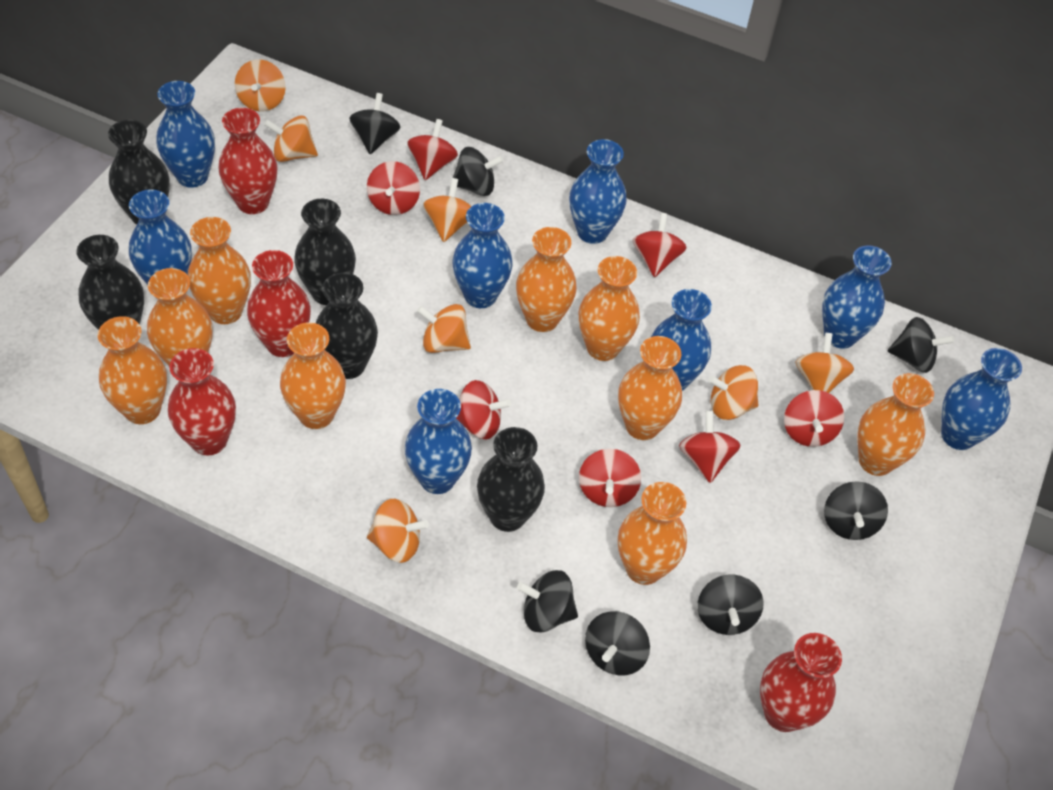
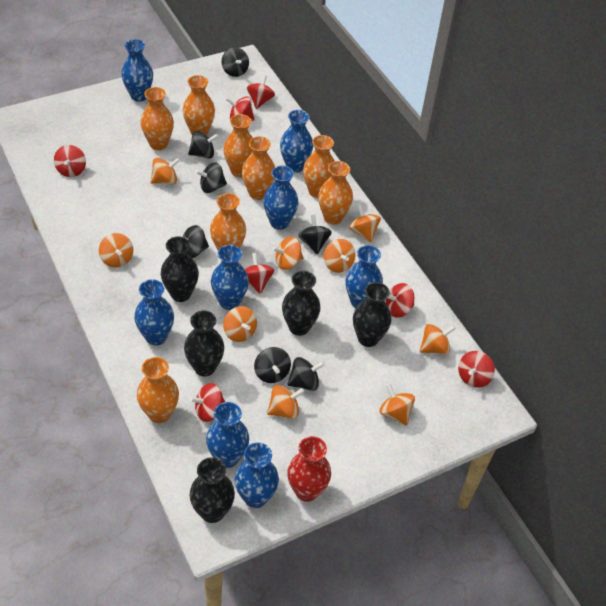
orange spinning top: [235,59,286,112] [264,115,318,162] [367,499,429,563] [417,304,471,353] [423,178,472,242] [708,365,758,420] [795,333,854,393] = 7 -> [99,233,133,268] [150,158,180,184] [223,306,257,342] [267,385,304,419] [272,237,303,270] [324,239,356,273] [349,205,381,242] [380,384,415,426] [420,324,456,355] = 9
orange vase: [98,316,167,424] [147,268,212,366] [188,217,251,324] [280,322,346,429] [516,227,577,332] [578,256,640,361] [618,336,682,440] [618,482,687,585] [858,373,934,476] = 9 -> [137,357,179,423] [140,87,174,150] [182,75,215,136] [210,193,246,251] [223,114,253,177] [242,136,275,200] [303,135,334,198] [318,161,353,225] = 8
red vase: [168,348,236,455] [219,108,277,214] [247,250,311,357] [760,633,842,732] = 4 -> [287,436,331,502] = 1

